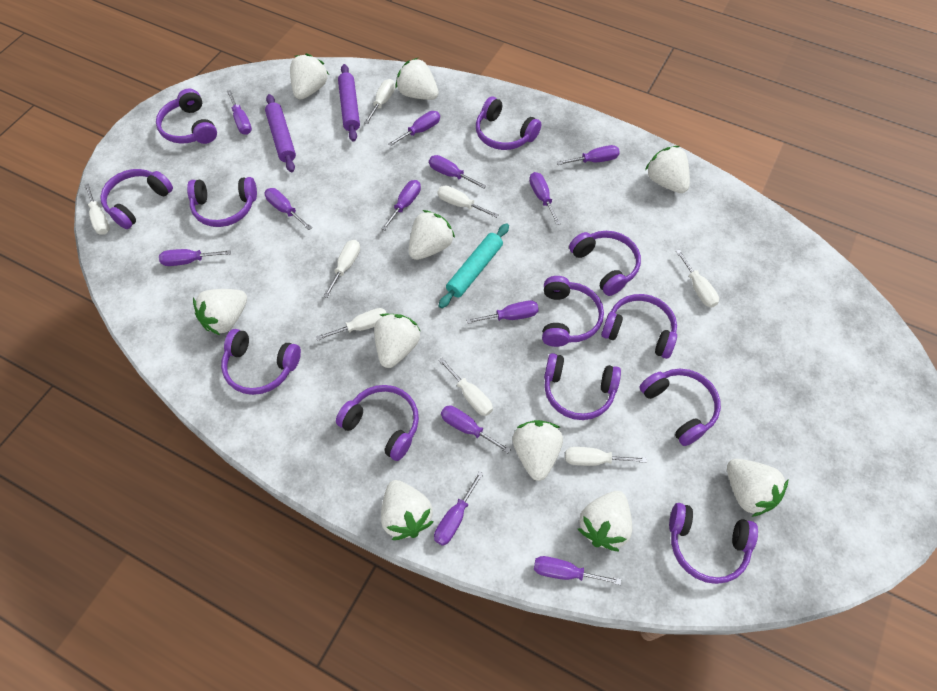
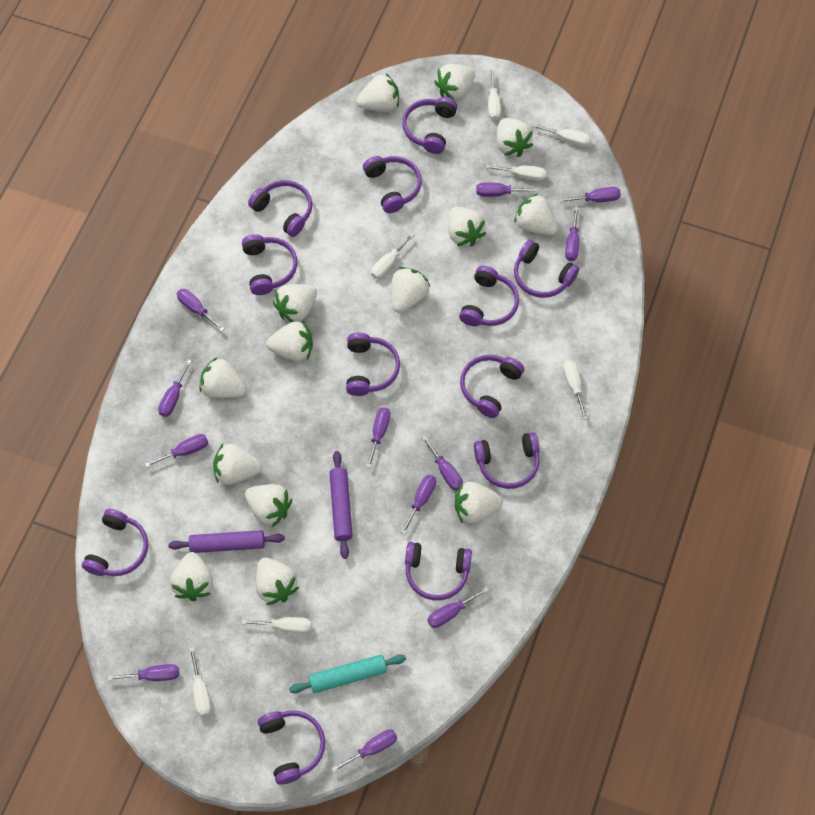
white screwdriver: [84,184,110,235] [316,308,387,341] [323,240,360,298] [364,79,395,124] [437,186,499,218] [438,358,493,416] [565,447,647,466] [676,249,719,307] = 8 -> [189,647,211,716] [242,617,311,633] [371,233,414,279] [485,165,546,181] [488,70,501,120] [531,124,591,147] [563,360,588,420] = 7
white strawberry: [193,289,247,336] [290,54,329,100] [374,314,420,368] [381,480,434,540] [396,58,439,100] [409,210,455,260] [513,420,563,481] [578,491,632,551] [645,146,690,193] [727,459,788,517] = 10 -> [170,552,213,601] [200,357,247,398] [213,444,262,485] [244,484,292,527] [256,558,299,605] [266,322,313,361] [273,284,317,322] [356,73,399,112] [391,267,430,313] [434,64,475,100] [448,207,486,246] [455,482,503,524] [497,118,533,157] [514,193,558,235] = 14

